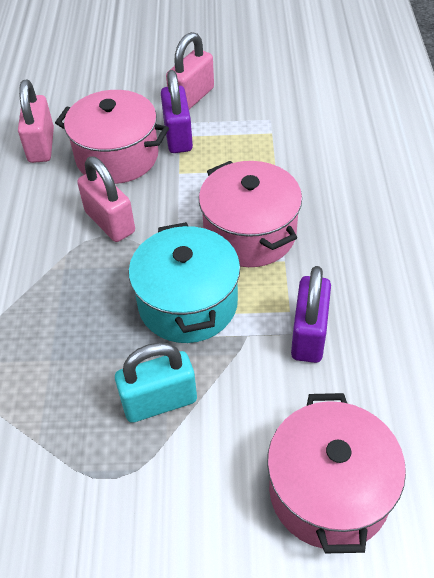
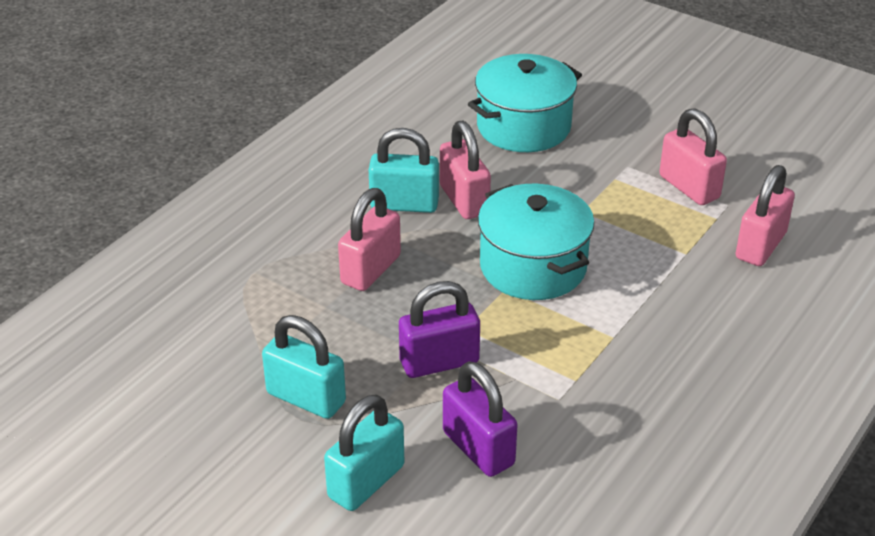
pink padlock: [18,79,54,163] [77,157,135,242] [166,32,214,109] = 3 -> [338,188,401,291] [440,121,491,219] [659,108,727,205] [736,165,795,266] = 4
pink pot: [55,90,169,184] [199,161,302,267] [267,393,406,553] = 3 -> none = 0
turquoise padlock: [115,342,197,423] = 1 -> [262,315,346,419] [324,394,404,511] [369,128,439,213] = 3
turquoise pot: [128,222,240,343] = 1 -> [468,54,582,152] [478,184,595,300] = 2

